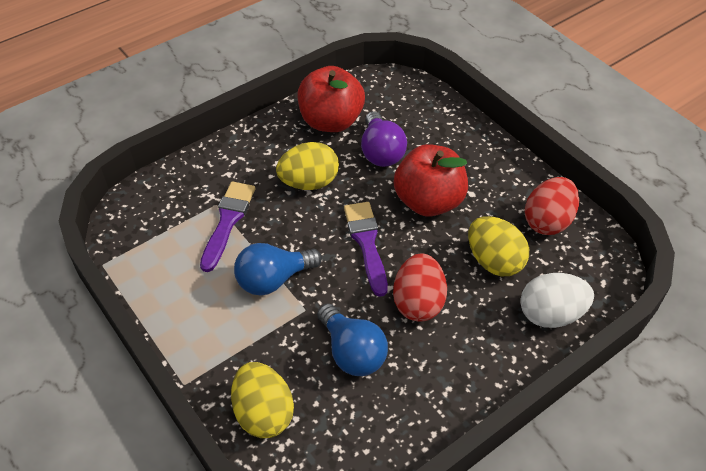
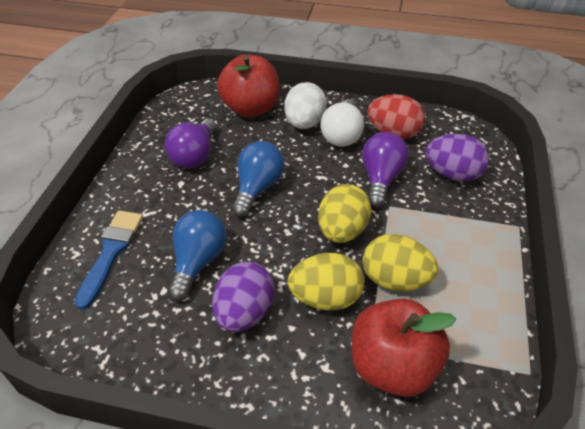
blue brush: none = 0 -> [74,210,143,310] = 1
purple brush: [200,181,255,272] [344,202,388,297] = 2 -> none = 0
purple egg: none = 0 -> [212,261,275,332] [425,134,489,182] = 2
purple light bulb: [361,111,407,167] = 1 -> [165,119,217,168] [362,132,409,208] = 2
red egg: [393,254,447,321] [525,177,579,235] = 2 -> [367,94,425,139] = 1
white light bulb: none = 0 -> [320,100,364,147] = 1

